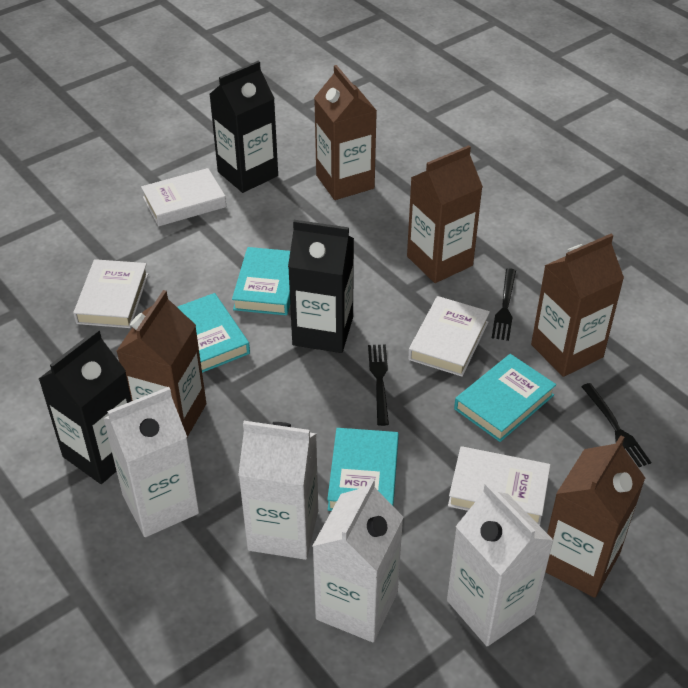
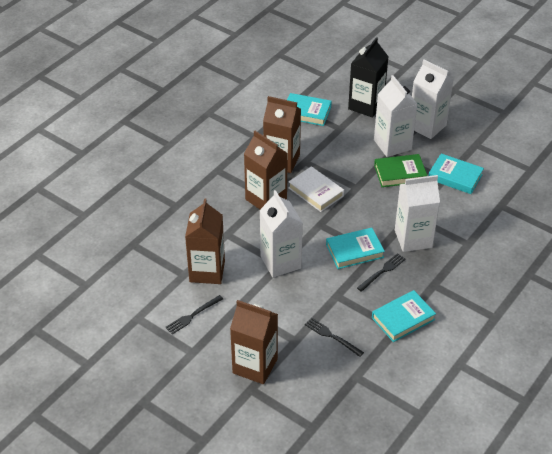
black carton: [39,329,132,484] [209,61,278,193] [288,220,354,353] = 3 -> [348,37,389,117] = 1
brown carton: [117,290,206,437] [314,65,377,200] [407,145,483,283] [531,234,624,377] [546,435,645,598] = 5 -> [185,198,225,284] [230,300,278,384] [244,131,288,209] [263,96,301,173] = 4
green book: none = 0 -> [374,154,427,187] = 1
white book: [73,259,148,328] [141,168,227,226] [408,296,490,377] [448,446,550,526] = 4 -> [288,166,344,212] = 1

